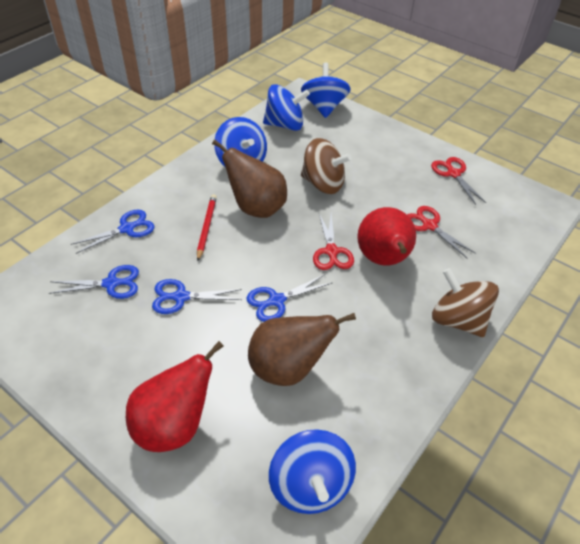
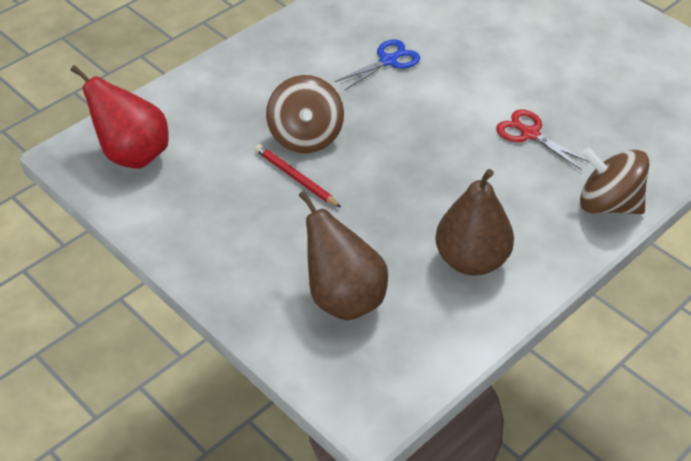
blue scissors: [49,265,139,299] [71,210,154,254] [152,279,242,314] [247,274,333,322] = 4 -> [334,39,420,91] = 1
blue spinning top: [214,117,267,167] [263,84,310,131] [269,429,356,514] [301,63,351,118] = 4 -> none = 0
red pear: [126,341,224,452] [357,207,416,266] = 2 -> [71,65,169,169] = 1
red scissors: [313,213,354,270] [407,206,476,259] [431,157,486,205] = 3 -> [496,110,589,170] = 1

